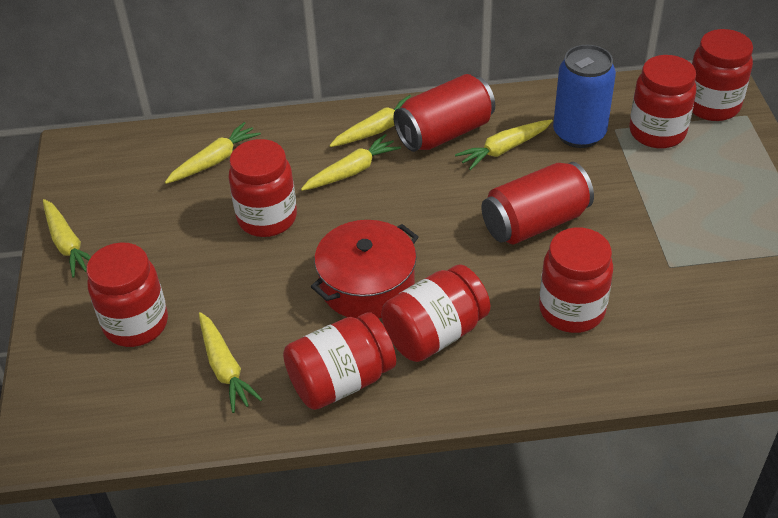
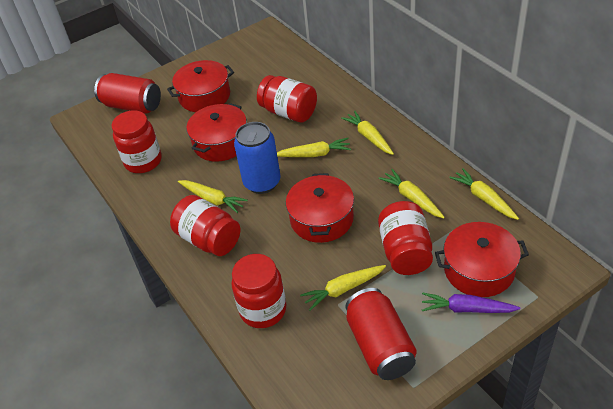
purple carrot: none = 0 -> [422,292,520,313] = 1
red jar: [86,242,168,347] [229,139,297,237] [283,312,396,410] [381,264,490,362] [539,227,613,333] [629,55,697,148] [692,29,753,121] = 7 -> [111,110,162,173] [170,195,240,256] [232,254,286,328] [257,75,317,122] [378,201,433,275] = 5
red pot: [311,220,418,319] = 1 -> [167,60,234,112] [186,103,247,162] [286,173,354,243] [435,222,529,297] = 4

